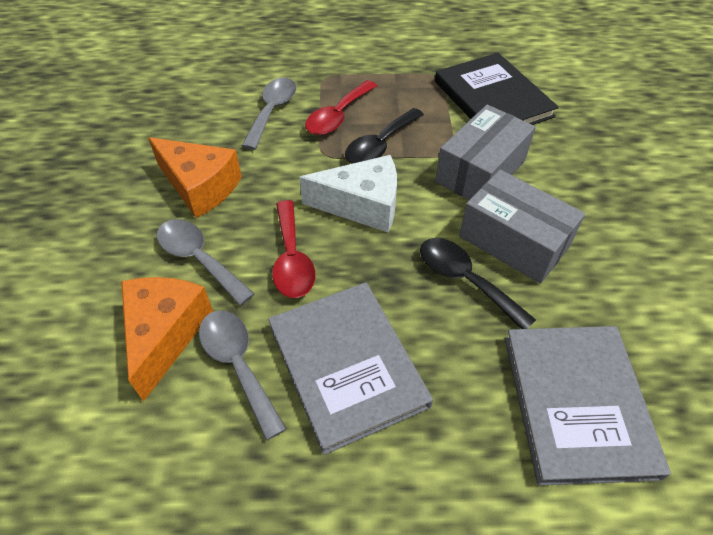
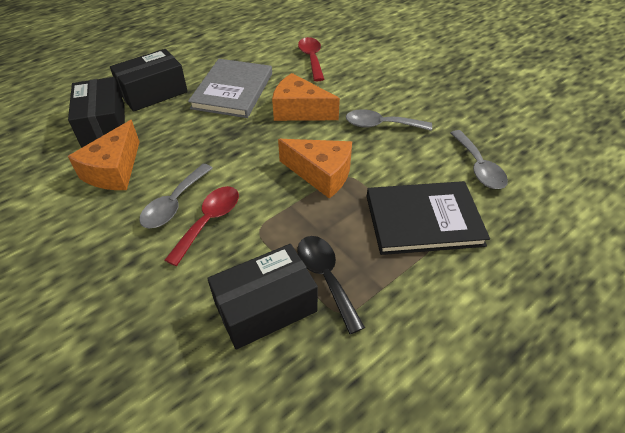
black box: none = 0 -> [68,77,125,147] [110,49,188,112] [207,244,318,350] = 3
black spoon: [345,108,424,164] [420,238,536,329] = 2 -> [297,236,365,334] = 1
grey book: [268,282,433,455] [505,326,671,485] = 2 -> [188,59,272,118] = 1
grey box: [435,105,536,200] [459,170,585,284] = 2 -> none = 0
orange cheese: [121,277,213,402] [148,137,242,218] = 2 -> [68,120,140,190] [272,73,340,121] [278,139,352,199] = 3
white cheese: [299,155,397,232] = 1 -> none = 0

